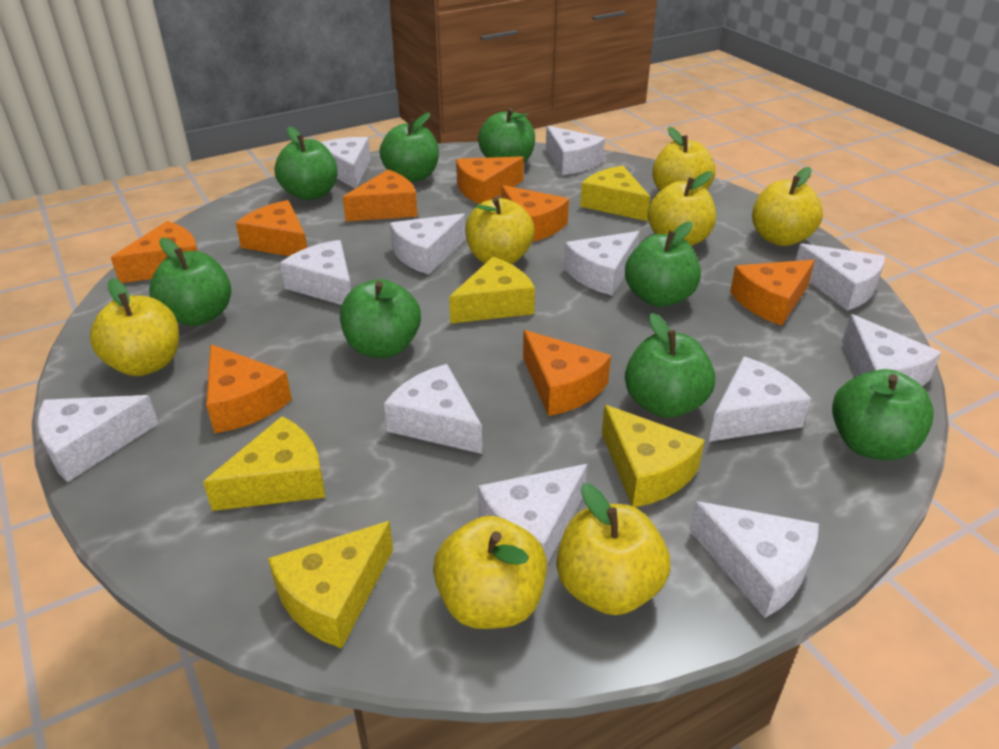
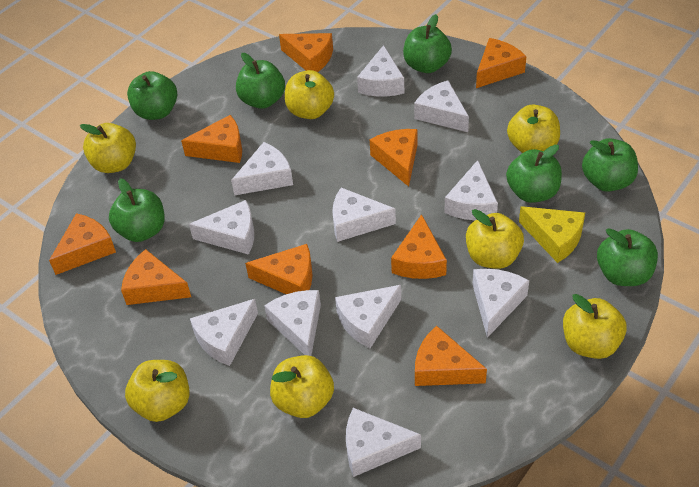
green apple: [149,238,231,326] [275,126,338,200] [340,279,421,358] [379,112,439,182] [478,108,535,163] [625,222,701,307] [625,313,715,418] [832,369,934,460] = 8 -> [109,179,165,242] [127,71,177,120] [236,53,285,109] [403,14,452,73] [506,145,562,203] [582,138,638,192] [597,228,658,286] = 7
orange cheese: [111,221,198,283] [206,344,292,434] [236,200,307,256] [342,170,418,221] [456,156,524,204] [501,185,569,242] [523,330,611,416] [730,260,815,326] = 8 -> [49,213,116,275] [121,249,191,305] [181,115,242,163] [245,244,313,294] [279,33,333,72] [370,129,418,187] [391,214,447,279] [415,326,487,386] [476,38,527,88] = 9
white cheese: [37,395,159,482] [280,240,351,305] [321,137,371,189] [384,364,482,454] [390,213,466,275] [478,464,587,565] [546,126,605,175] [564,231,639,296] [689,501,819,618] [709,356,811,442] [796,244,885,311] [842,314,941,386] = 12 -> [189,200,254,255] [190,299,258,366] [231,142,293,195] [264,290,321,356] [332,188,396,242] [335,285,401,348] [346,408,421,477] [357,45,404,97] [414,80,469,132] [444,160,498,220] [472,269,529,338] = 11
yellow cheese: [203,416,325,511] [268,521,393,648] [449,257,535,324] [580,166,650,221] [602,405,705,507] = 5 -> [519,206,585,263] = 1

